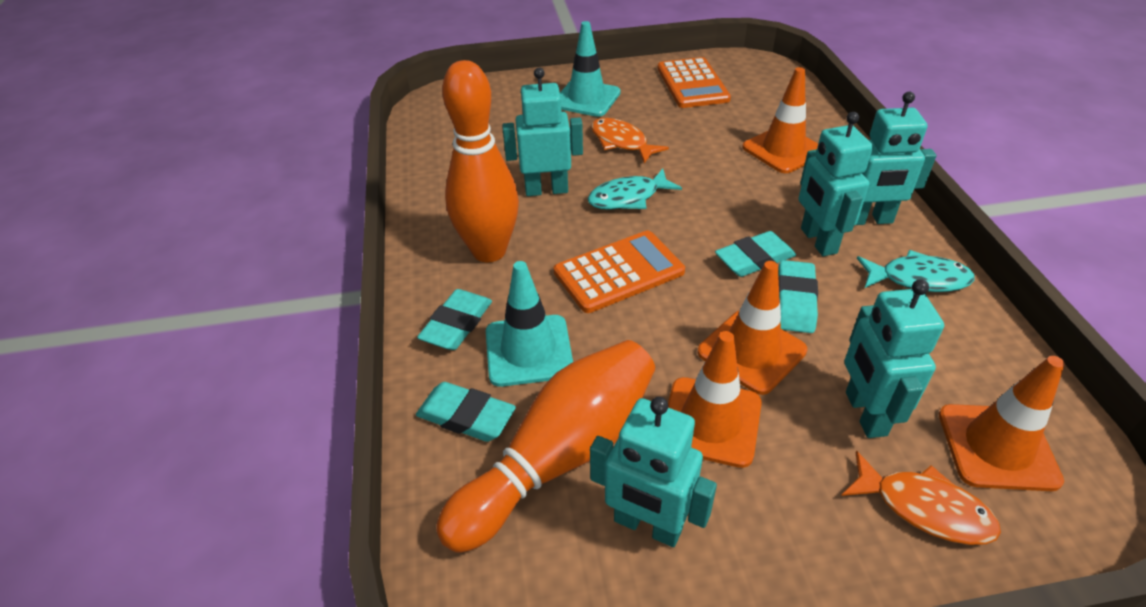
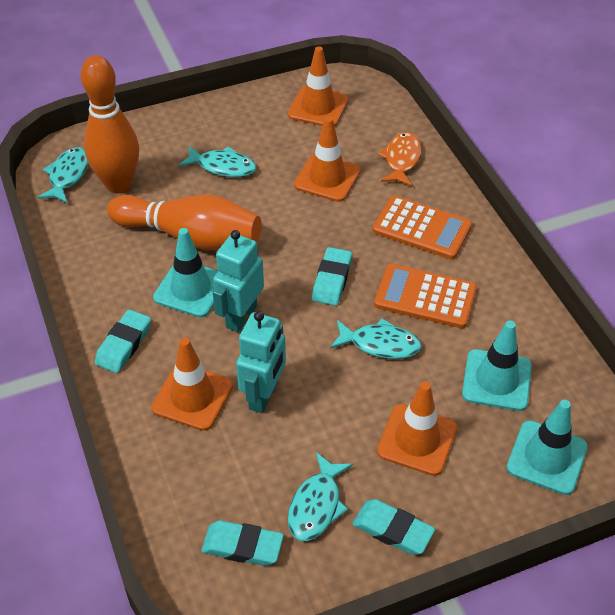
orange fish: [591,118,669,163] [841,451,1001,545] = 2 -> [378,132,422,187] = 1
turquoise fish: [587,169,682,210] [857,250,975,292] = 2 -> [37,147,89,204] [178,145,256,177] [288,452,353,541] [330,318,422,359] = 4
turquoise robot: [502,68,583,196] [590,397,717,547] [799,112,873,256] [844,279,944,438] [856,92,936,225] = 5 -> [213,230,264,332] [236,311,286,413] = 2
turquoise traffic cone: [486,261,573,387] [560,21,621,117] = 2 -> [153,228,218,318] [462,321,532,411] [507,400,588,495] = 3

